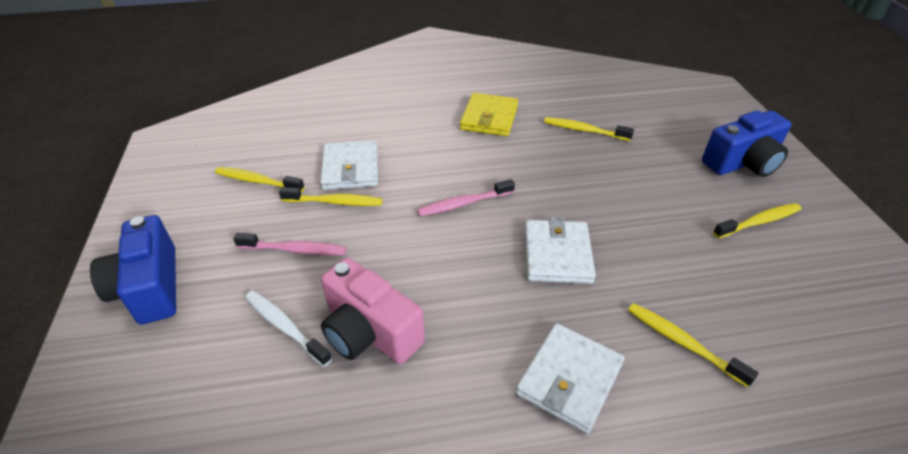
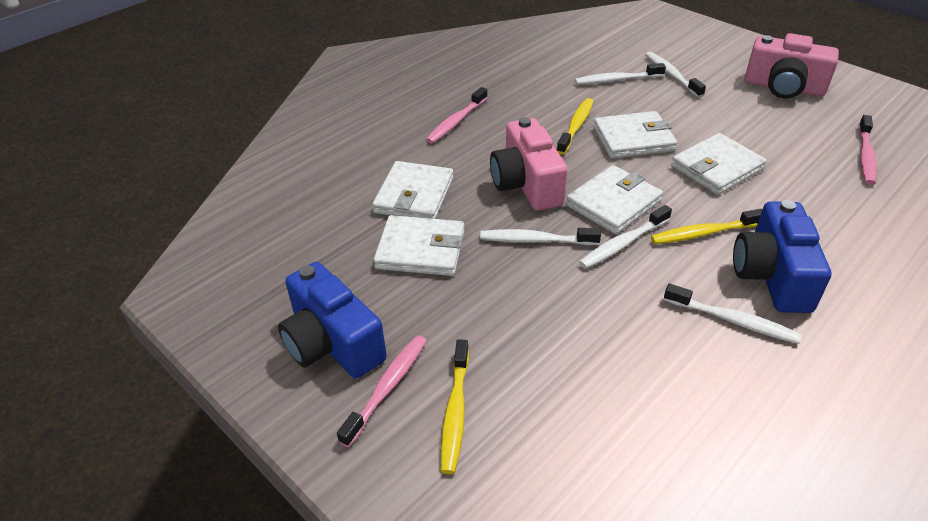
pink camera: [321,258,425,364] = 1 -> [490,117,568,211] [745,33,839,99] = 2
pink toothbrush: [233,233,347,255] [417,179,515,216] = 2 -> [337,335,427,447] [426,87,487,144] [858,115,877,185] = 3
white toothbrush: [245,290,332,367] = 1 -> [480,228,601,245] [575,63,666,85] [579,205,672,269] [645,52,706,98] [664,283,802,344] = 5
white wallet: [320,140,378,190] [516,323,625,434] [525,217,596,284] = 3 -> [372,161,454,219] [373,215,465,276] [566,165,663,234] [593,111,677,159] [671,133,767,195] = 5
yellow toothbrush: [215,167,305,193] [279,187,383,206] [544,117,634,141] [628,303,758,387] [713,203,801,239] = 5 -> [441,339,469,474] [557,98,593,155] [651,209,762,244] = 3
yellow wallet: [460,93,518,136] = 1 -> none = 0

